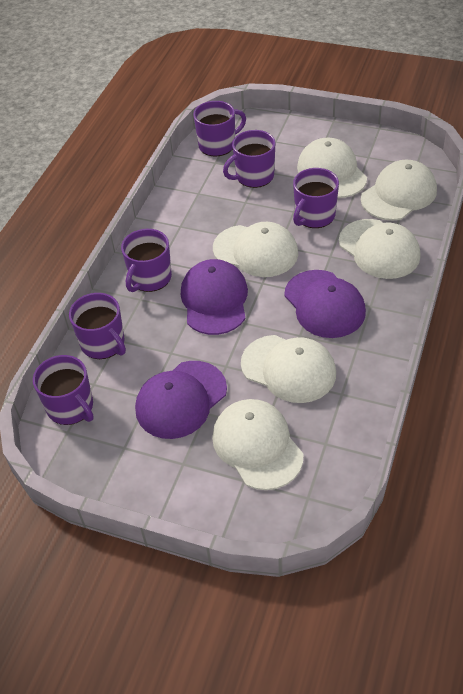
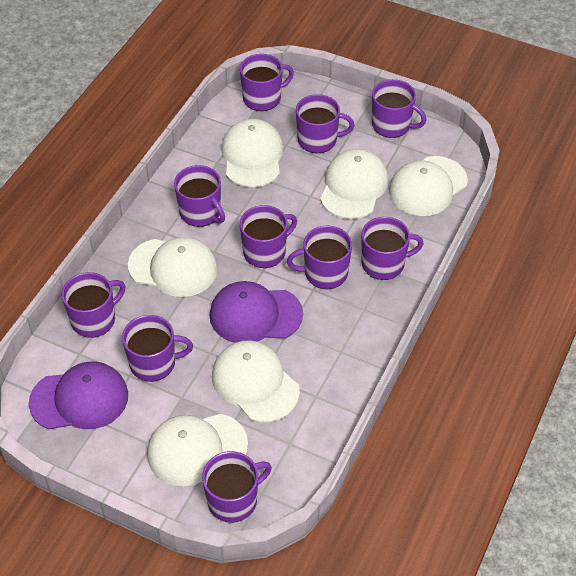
purple cap: [135,361,227,439] [181,259,248,335] [284,270,366,338] = 3 -> [29,361,128,430] [210,281,303,343] = 2
purple mug: [33,355,94,425] [69,293,126,359] [121,229,172,292] [193,101,246,157] [223,130,275,188] [293,168,339,228] = 6 -> [62,272,125,338] [122,315,193,382] [174,165,225,227] [202,451,272,523] [240,54,294,111] [240,205,297,268] [287,226,352,289] [296,94,354,153] [361,217,424,280] [372,79,427,138] = 10

